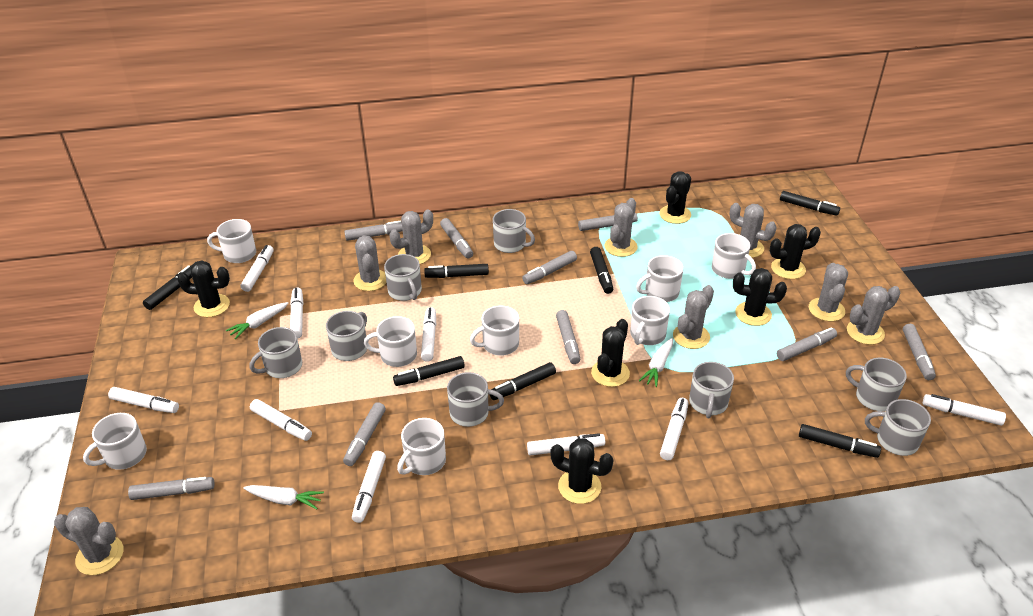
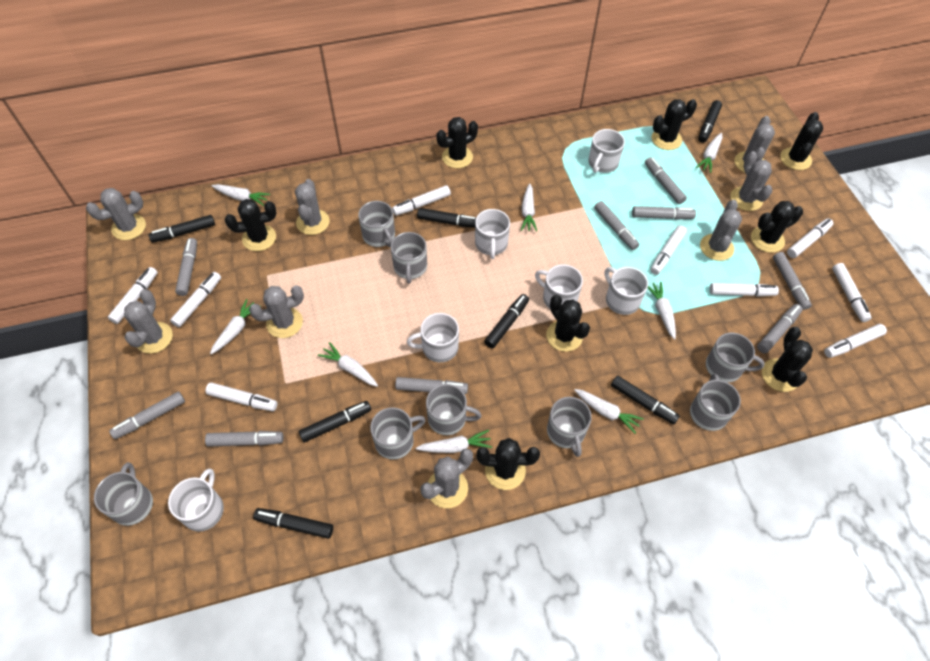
black cactus: [177,260,230,317] [550,438,614,504] [591,319,630,387] [659,171,691,224] [733,268,787,326] [770,224,821,279] = 6 -> [225,199,277,251] [436,117,478,168] [477,438,540,490] [546,295,590,352] [652,99,697,150] [751,201,803,253] [762,327,813,392] [780,112,823,170] = 8
white carrot: [226,302,289,339] [243,485,324,509] [639,338,673,387] = 3 -> [210,299,261,354] [212,184,270,206] [318,342,378,387] [416,430,492,453] [521,184,537,232] [574,389,644,434] [648,282,676,339] [696,133,722,173] = 8
white mug: [83,413,147,470] [207,219,256,263] [364,316,417,367] [397,418,446,475] [470,306,519,356] [630,296,670,345] [636,255,683,302] [712,233,756,279] = 8 -> [168,468,224,531] [407,313,459,362] [475,209,510,259] [535,264,583,309] [588,129,625,173] [605,267,648,315] = 6

